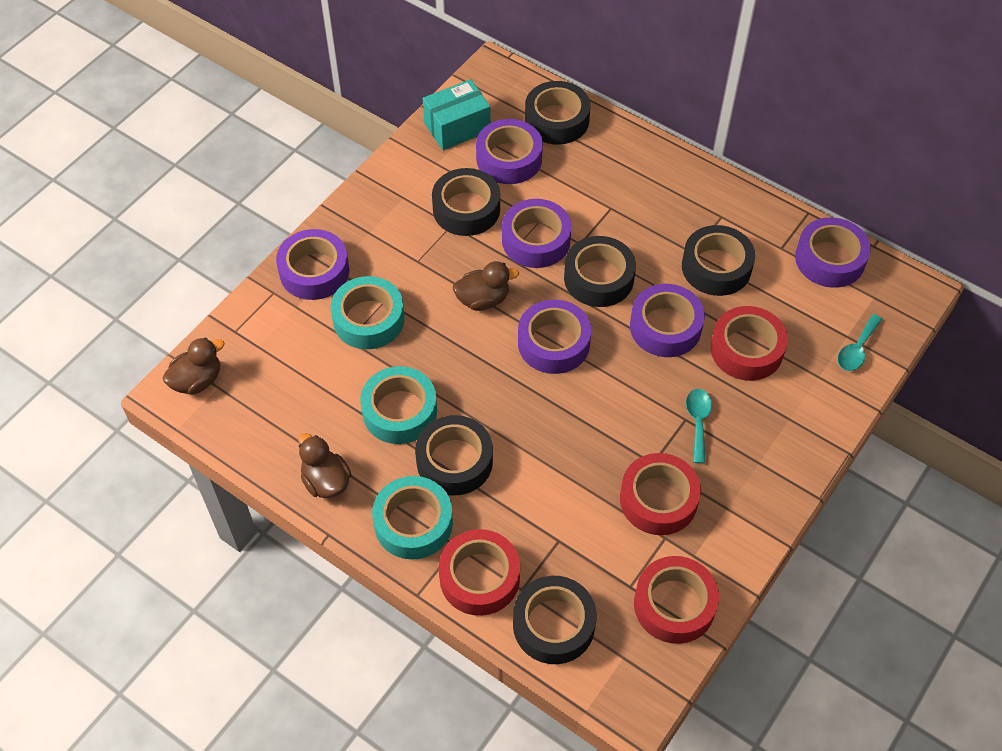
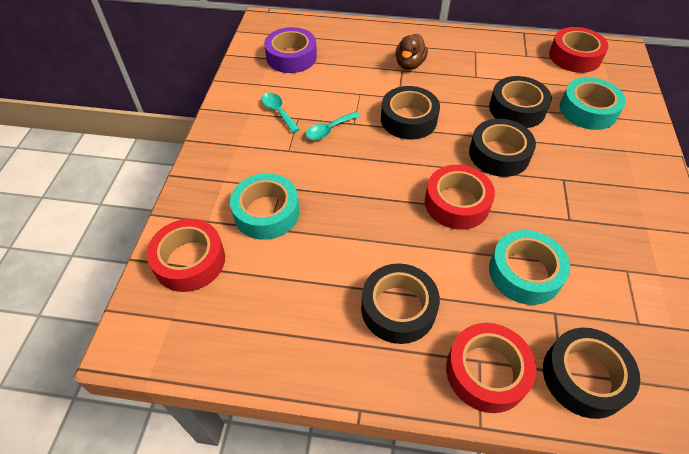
black tape: [415,415,493,495] [432,168,500,236] [513,576,597,664] [525,81,590,144] [564,236,636,307] [682,225,755,296] = 6 -> [361,263,440,344] [381,86,440,140] [469,119,536,177] [489,76,552,128] [543,328,640,419] = 5
brown duck: [163,337,225,395] [298,433,352,498] [453,261,519,311] = 3 -> [395,34,428,70] = 1
purple tape: [276,229,349,300] [476,119,543,184] [502,199,572,268] [518,300,591,374] [630,284,705,357] [795,217,871,288] = 6 -> [264,27,317,73] = 1
turquoise box: [423,79,491,150] = 1 -> none = 0

